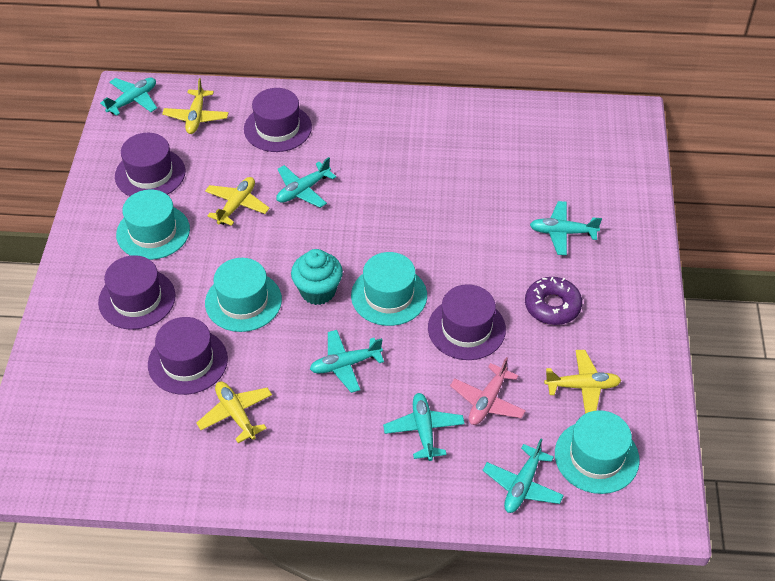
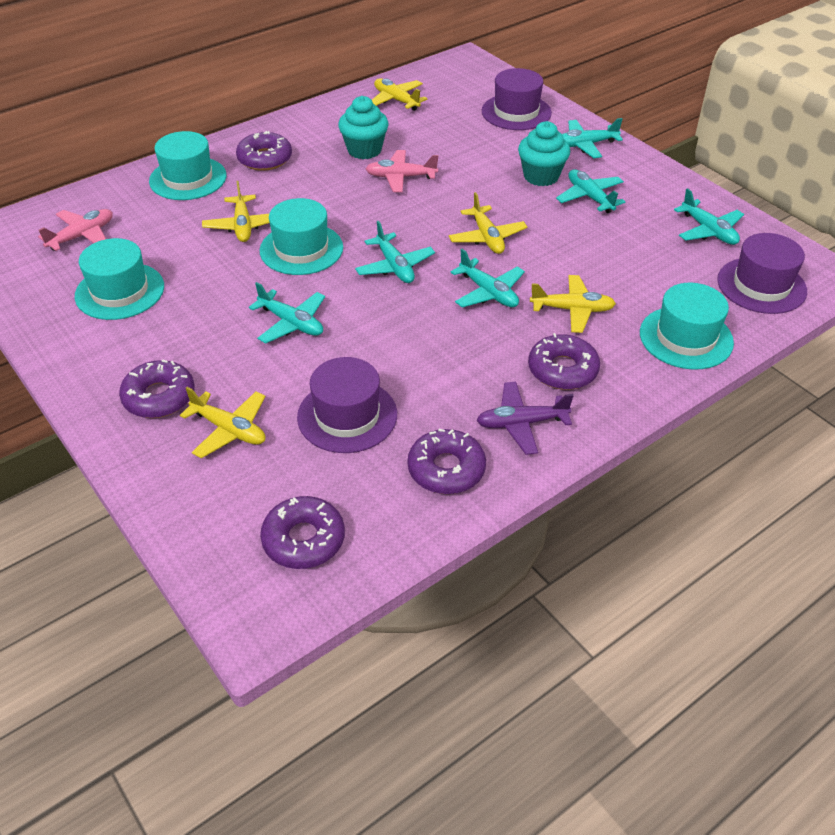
pink plane: [450,357,526,425] = 1 -> [38,209,113,251] [366,150,439,192] = 2
purple donut: [525,277,582,325] = 1 -> [119,360,194,418] [236,131,292,171] [260,496,345,569] [407,429,486,494] [528,333,600,390] = 5
purple hat: [98,255,176,330] [115,133,186,196] [148,317,228,395] [244,88,312,152] [428,284,506,360] = 5 -> [297,357,397,453] [482,68,552,130] [717,233,807,314] = 3
purple plane: none = 0 -> [476,381,574,455] = 1
turquoise cupcake: [291,249,343,305] = 1 -> [338,96,389,159] [518,121,570,186] = 2
yellow plane: [162,78,229,134] [196,381,272,443] [205,177,270,226] [544,350,622,414] = 4 -> [180,387,266,458] [202,181,270,242] [372,78,428,111] [449,192,527,254] [530,275,616,333] = 5

